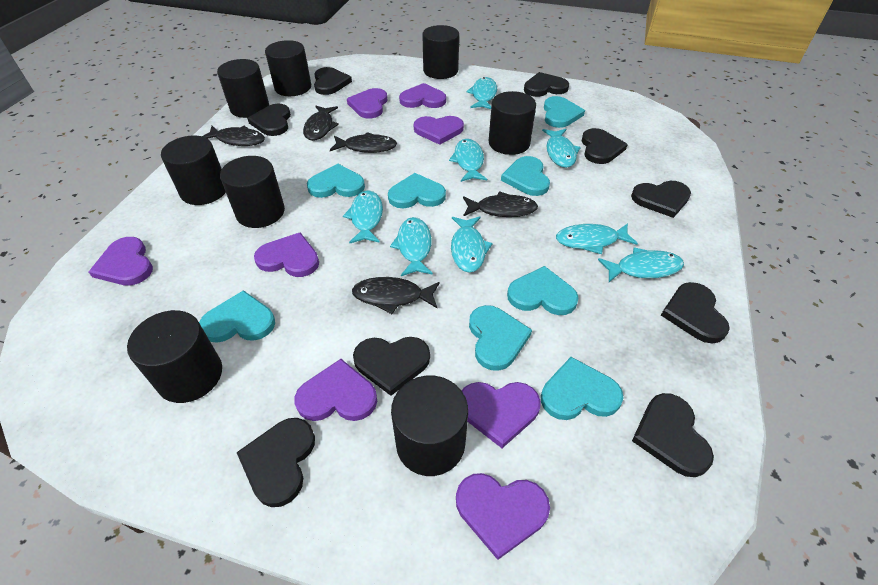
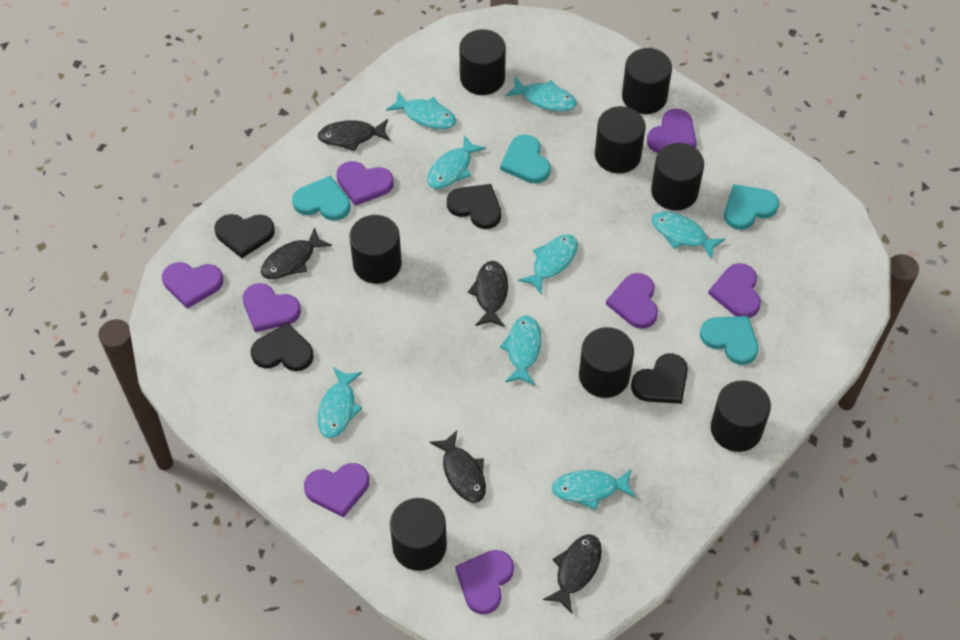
black heart: [236,418,315,507] [247,104,291,136] [314,67,352,95] [353,337,430,396] [524,72,569,97] [582,128,628,164] [631,181,691,218] [632,393,714,477] [661,282,730,343] = 9 -> [214,214,275,258] [251,323,314,371] [447,184,501,229] [631,353,688,404] = 4
turquoise heart: [199,290,275,343] [307,164,365,198] [388,173,446,208] [469,305,532,371] [501,156,550,196] [507,266,579,315] [541,357,623,420] [544,96,585,128] = 8 -> [292,176,350,221] [500,134,551,183] [700,316,758,365] [724,184,779,230] = 4

